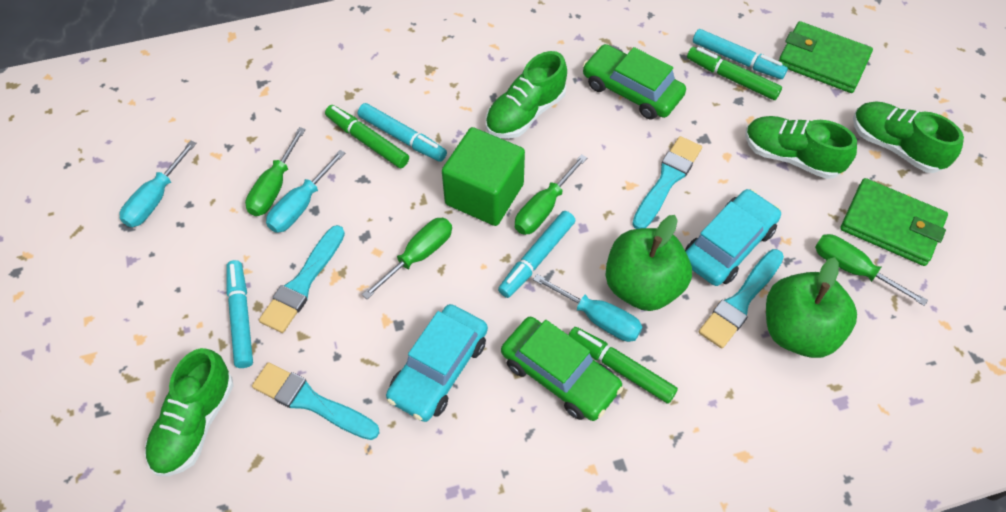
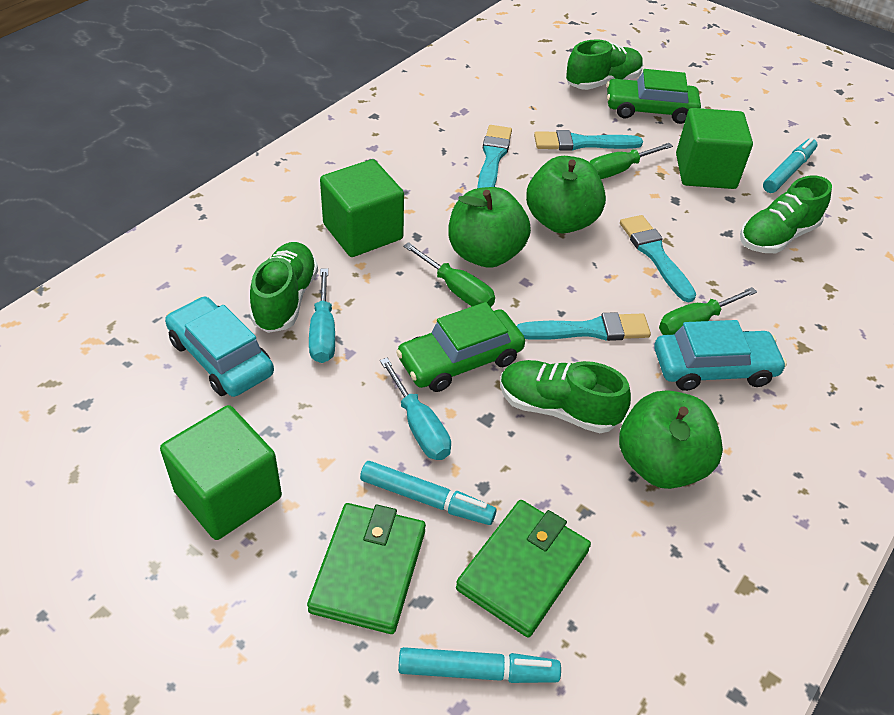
green apple: [606,215,692,311] [766,257,857,358] = 2 -> [449,187,531,268] [526,156,606,234] [619,390,723,489] = 3
green cube: [442,127,525,226] = 1 -> [160,405,282,540] [320,159,404,257] [676,108,753,189] = 3
green marker: [325,105,409,168] [569,327,678,404] [687,47,782,100] = 3 -> none = 0
green screwdriver: [245,127,306,216] [362,218,452,299] [515,154,587,235] [815,234,928,306] = 4 -> [403,242,495,307] [590,143,673,179] [659,287,757,335] = 3
turquoise marker: [226,260,253,368] [358,103,447,162] [498,211,575,298] [693,29,788,79] = 4 -> [360,461,497,525] [398,647,561,683] [763,137,818,193] = 3
turquoise screwdriver: [120,140,197,227] [266,150,345,233] [533,274,642,342] = 3 -> [309,269,335,363] [380,358,451,460] = 2

